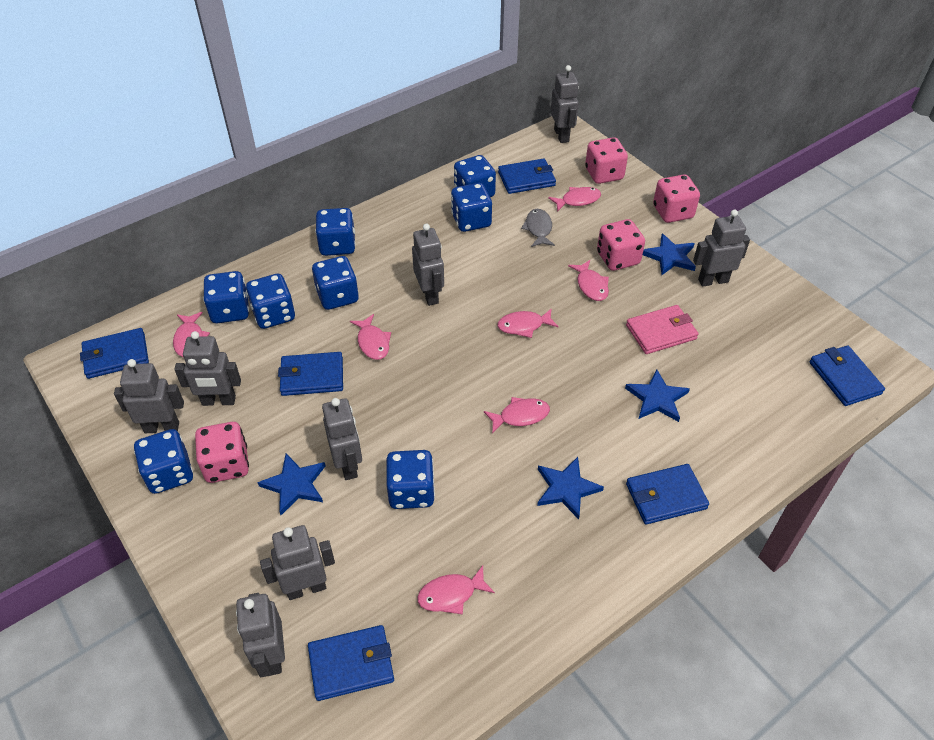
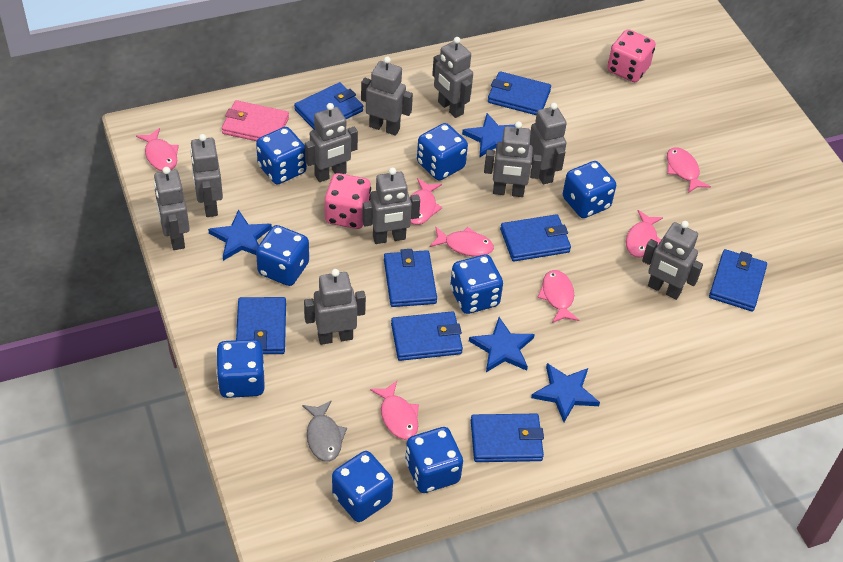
blue wallet: [80,328,149,379] [278,352,343,396] [308,625,394,701] [498,159,556,194] [626,464,709,525] [809,345,885,406] = 6 -> [236,297,286,354] [294,82,363,130] [384,249,437,307] [391,311,463,361] [471,414,544,462] [488,71,551,115] [500,214,571,262] [709,249,767,312] = 8
grey robot: [114,359,184,433] [174,331,241,406] [236,593,285,677] [260,525,335,600] [322,398,362,480] [412,223,444,306] [551,65,579,143] [693,210,750,287] = 8 -> [154,167,190,250] [190,134,223,217] [304,269,366,345] [305,103,358,182] [361,56,413,136] [362,167,420,244] [432,37,473,118] [484,121,542,197] [530,103,567,184] [642,221,703,300] = 10
pink dice: [195,422,249,483] [585,137,628,184] [597,219,645,271] [653,174,700,223] = 4 -> [325,173,371,229] [607,29,656,82] = 2

